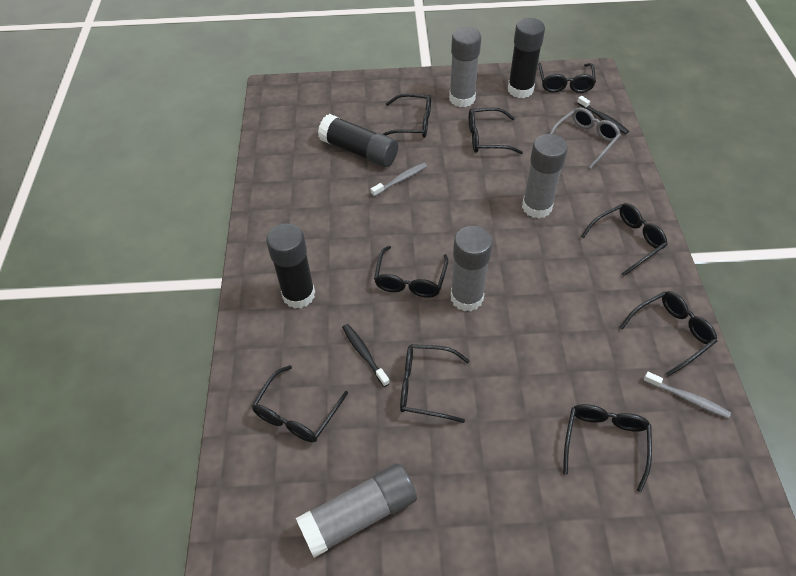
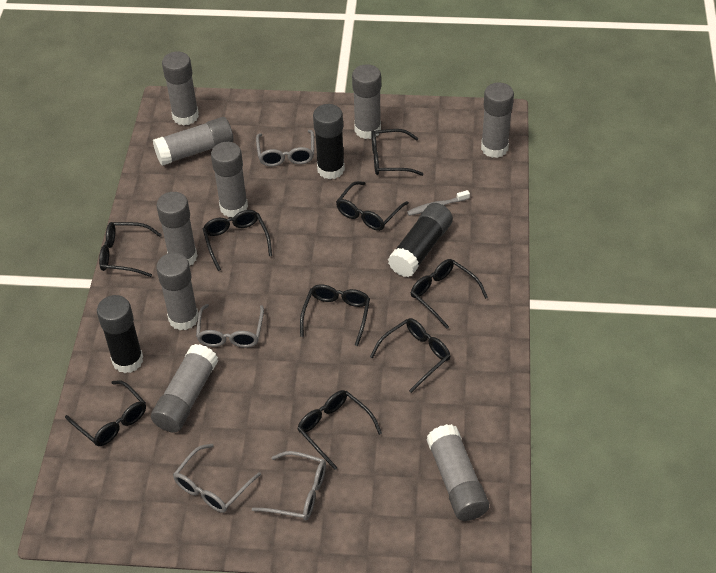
black toothbrush: [342,324,390,387] [577,96,629,134] = 2 -> none = 0
grey glasses: [550,107,621,169] = 1 -> [173,444,261,513] [196,304,264,348] [252,451,326,520] [256,130,314,166] = 4
grey glue stick: [296,463,417,558] [449,27,481,107] [451,226,493,311] [522,134,568,219] = 4 -> [151,344,218,433] [153,117,233,166] [156,192,197,266] [156,253,198,330] [162,51,199,126] [211,142,248,218] [352,64,381,139] [426,424,489,521] [481,83,514,158] = 9
grey toothbrush: [371,163,427,197] [643,372,731,419] = 2 -> [407,190,470,216] = 1

